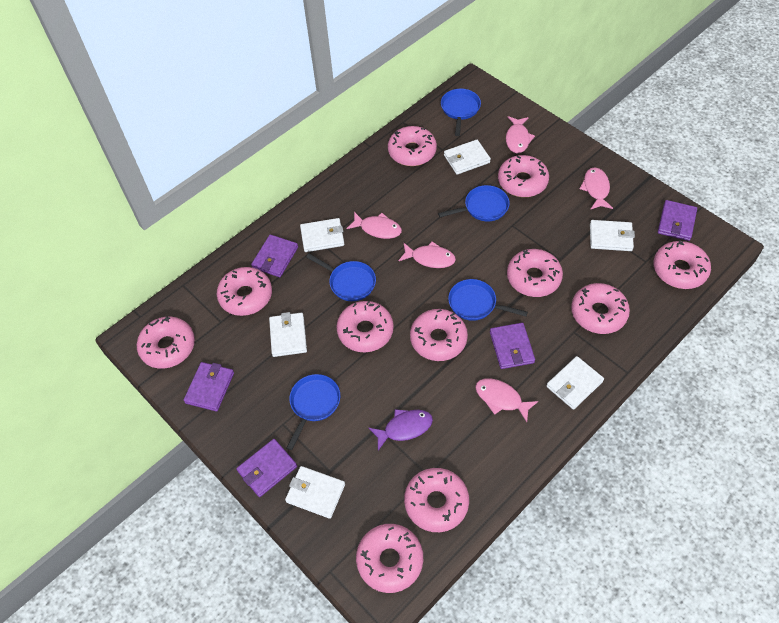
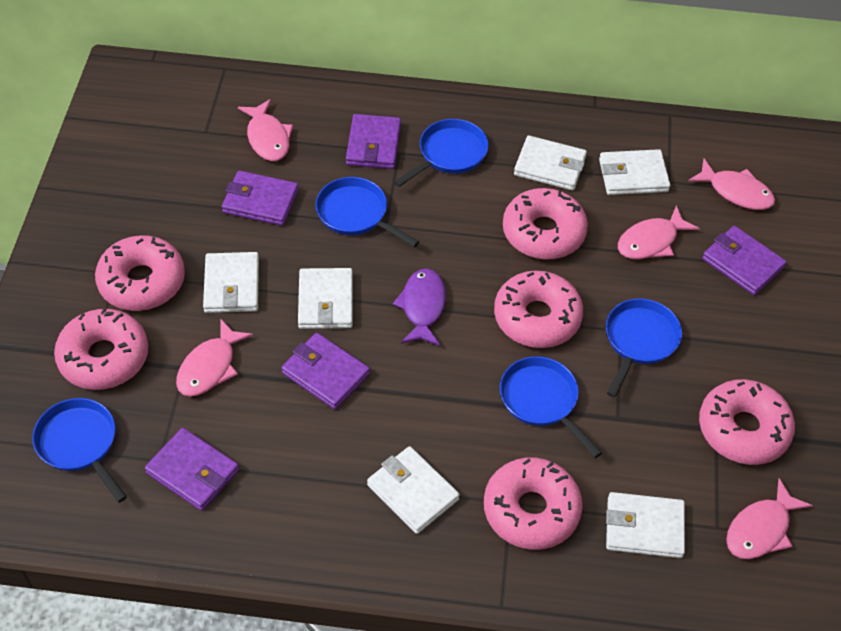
pink donut: [137,316,195,369] [217,267,272,316] [336,301,394,352] [356,524,423,593] [388,126,437,166] [404,468,469,532] [410,309,468,361] [498,155,549,197] [507,249,563,297] [571,283,630,334] [654,240,711,289] = 11 -> [54,308,148,390] [95,235,185,311] [484,457,583,550] [494,271,583,348] [503,188,588,260] [699,379,795,465] = 6

